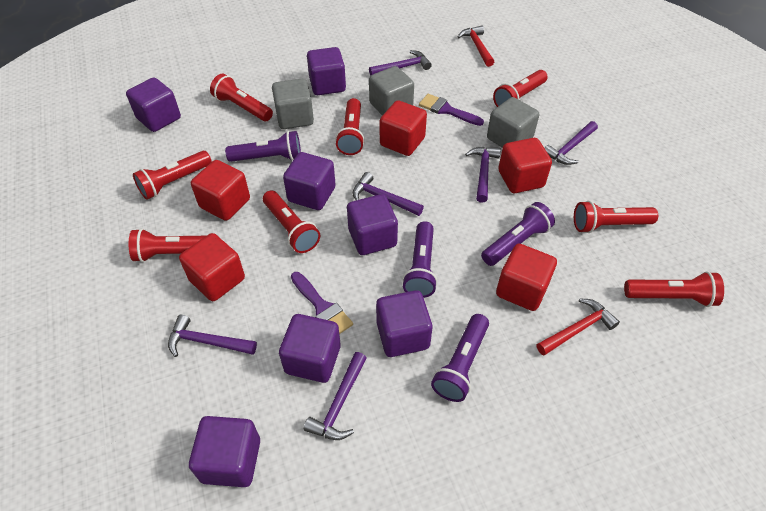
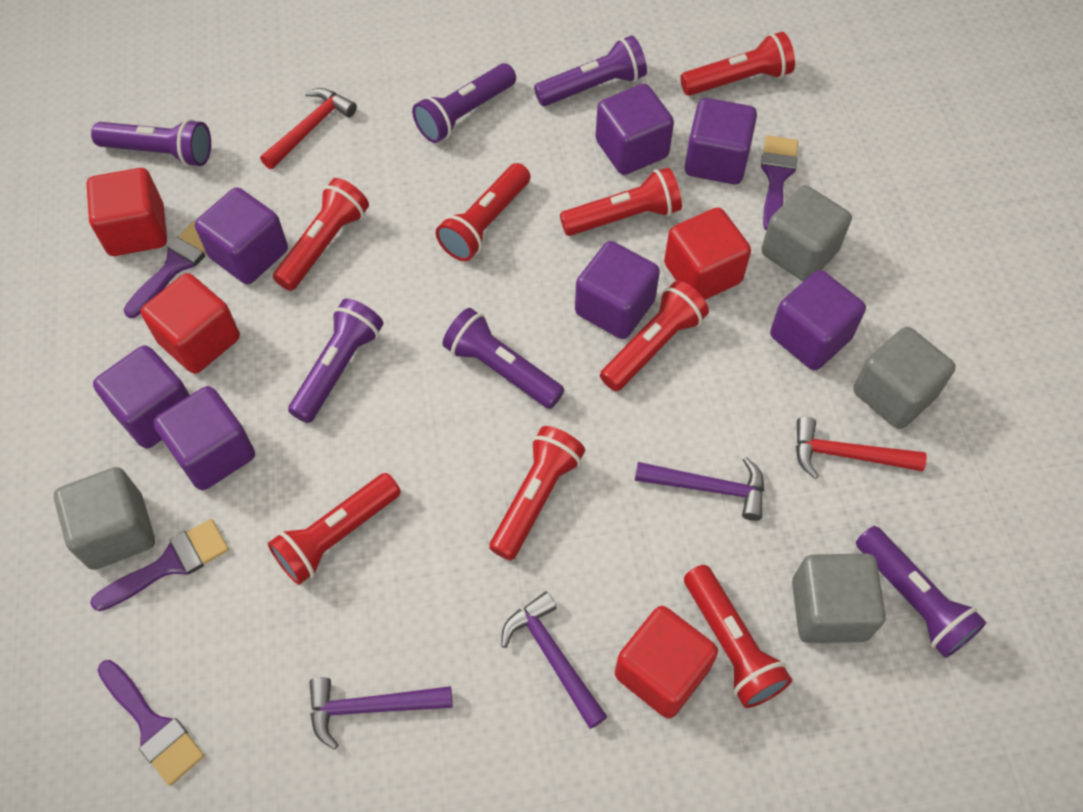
grey cube: [272,79,314,129] [369,66,414,116] [487,97,539,148] = 3 -> [54,467,155,570] [761,185,852,281] [792,553,886,643] [853,327,956,429] = 4
purple brush: [291,272,353,334] [419,94,484,126] = 2 -> [90,519,229,611] [98,660,204,786] [124,221,206,318] [761,135,798,231] = 4
purple flashlight: [225,131,301,162] [402,221,438,298] [431,314,489,402] [481,202,555,266] = 4 -> [91,119,211,167] [288,298,383,423] [412,63,516,143] [442,308,565,409] [534,36,647,106] [856,526,987,658] = 6
purple hammer: [168,315,257,357] [304,352,367,440] [353,172,424,216] [369,50,432,76] [465,147,501,203] [545,121,598,165] = 6 -> [309,677,453,750] [501,591,608,729] [635,457,764,521] = 3
red cube: [179,233,245,301] [191,160,250,221] [380,100,427,156] [496,244,557,311] [498,138,552,193] = 5 -> [86,168,167,256] [141,273,240,374] [615,606,718,718] [664,207,751,300] = 4

